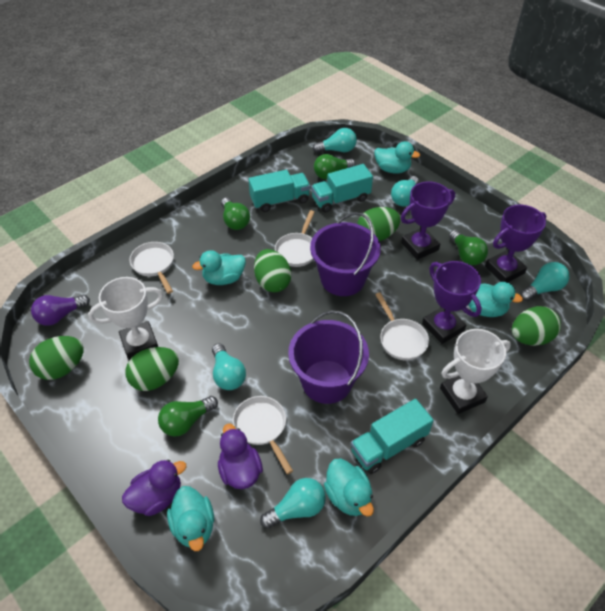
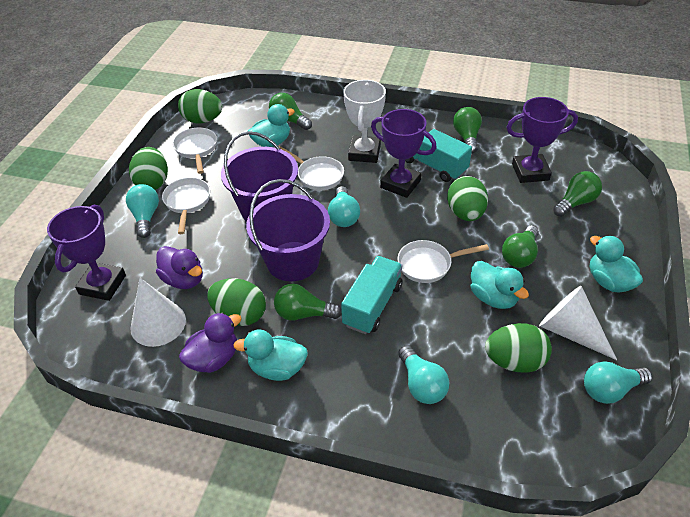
green light bulb: [158,396,218,437] [221,198,250,230] [314,154,355,180] [449,230,488,265] = 4 -> [269,93,312,130] [274,284,342,321] [453,107,482,154] [502,225,539,268] [553,171,602,217] = 5
purple light bulb: [31,295,90,326] = 1 -> none = 0
turquoise duck: [167,486,214,551] [192,250,246,285] [324,458,374,516] [375,141,420,174] [468,282,523,317] = 5 -> [233,329,308,381] [248,104,295,147] [471,261,529,309] [590,236,643,293] = 4
turquoise light bulb: [212,343,246,390] [260,478,326,529] [313,128,357,153] [391,176,419,206] [520,262,570,301] = 5 -> [126,184,159,238] [328,186,360,227] [398,345,450,404] [584,361,653,404] = 4
turquoise truck: [248,170,310,212] [311,164,373,212] [351,399,434,474] = 3 -> [341,256,403,334] [405,129,472,182] = 2
white cone: none = 0 -> [130,278,186,347] [539,286,617,360] = 2
white trophy: [88,277,163,360] [440,329,511,414] = 2 -> [343,80,386,163] = 1

